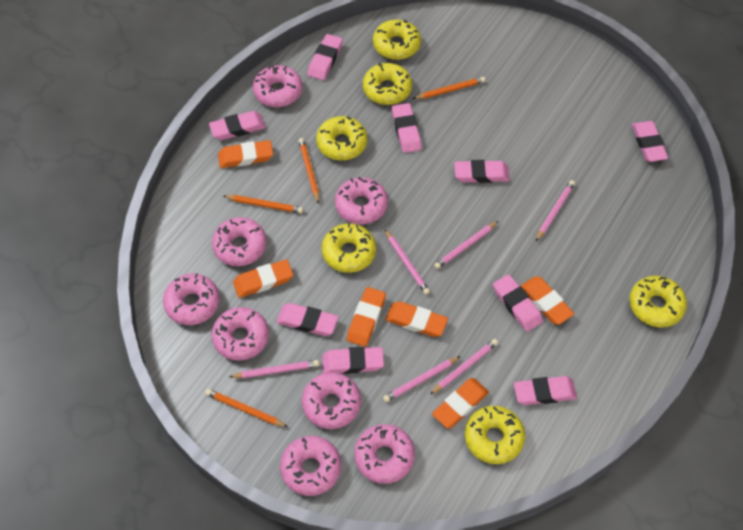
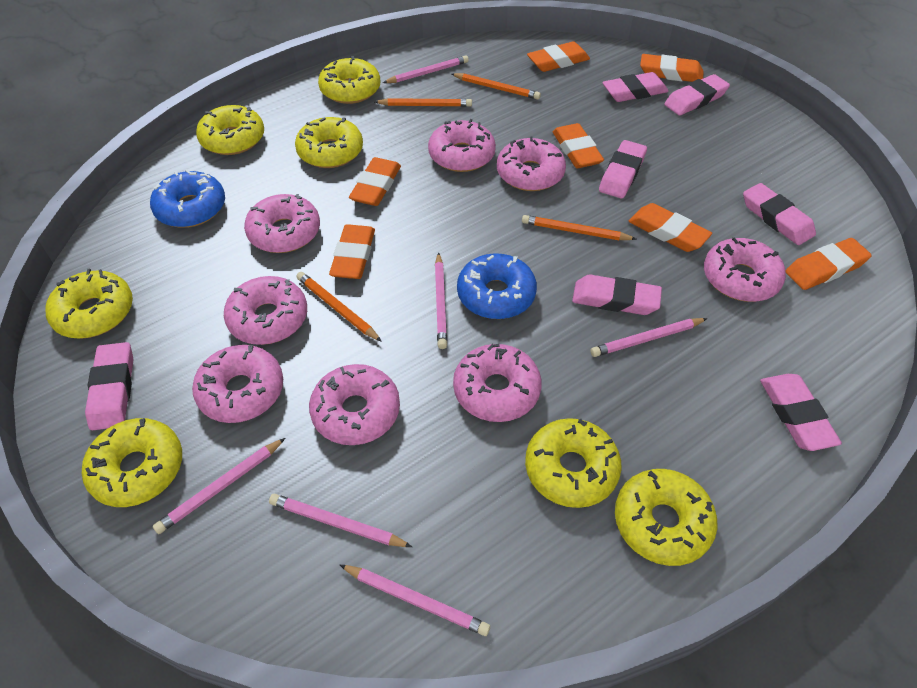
blue donut: none = 0 -> [150,169,225,228] [457,253,537,319] = 2
orange eraser: [218,140,273,168] [233,259,293,298] [347,287,386,347] [385,301,448,337] [432,378,489,429] [521,276,574,325] = 6 -> [329,224,375,279] [349,157,401,206] [527,42,590,72] [553,123,604,168] [629,203,712,252] [640,54,704,82] [785,238,872,290] = 7
pink eraser: [209,111,266,140] [276,303,338,336] [307,34,343,80] [322,347,384,374] [392,103,422,153] [454,160,510,183] [493,274,543,332] [514,376,577,405] [632,121,668,162] = 9 -> [85,342,133,430] [572,275,662,315] [599,140,647,198] [602,72,669,102] [664,74,730,115] [743,183,816,245] [760,374,842,451] = 7
yellow donut: [316,116,367,160] [322,223,376,273] [363,63,412,105] [373,20,421,60] [465,406,525,464] [629,276,687,327] = 6 -> [45,269,133,339] [82,418,182,507] [196,105,264,155] [295,117,363,168] [318,56,380,104] [525,418,622,508] [615,469,717,566] = 7

